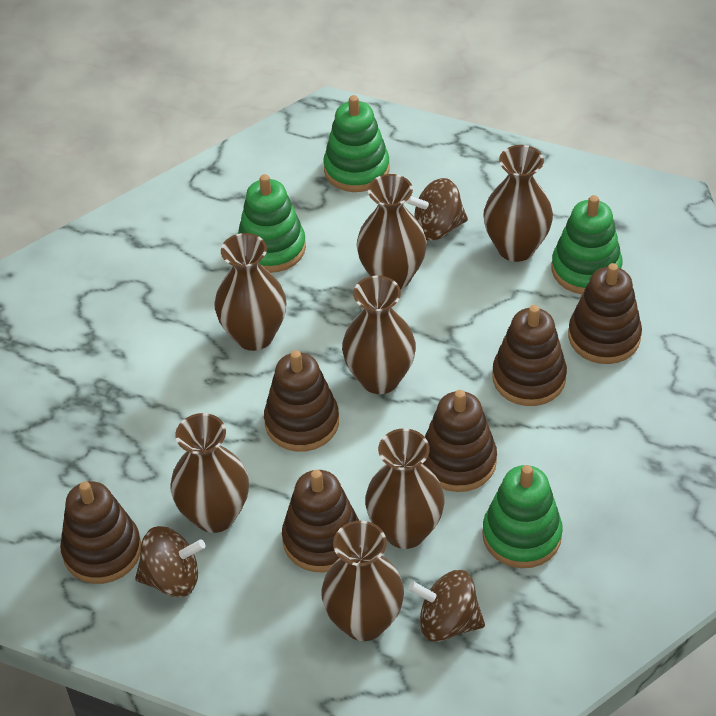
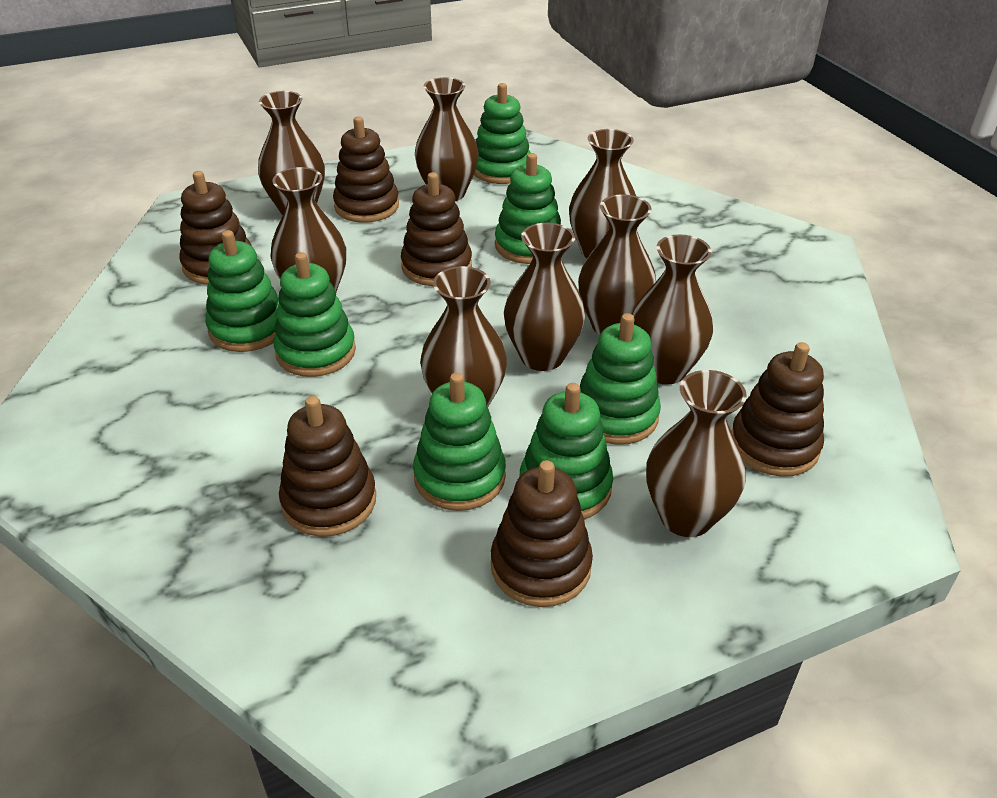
brown spinning top: [135,526,206,597] [406,178,468,241] [408,570,485,642] = 3 -> none = 0
brown vase: [170,413,249,533] [215,233,286,351] [321,520,404,641] [342,276,416,394] [356,174,427,290] [365,428,445,549] [483,145,553,262] = 7 -> [258,91,325,215] [270,167,346,292] [415,77,479,201] [420,266,507,407] [504,223,585,371] [569,129,636,258] [578,194,656,335] [632,234,713,384] [646,370,747,537] = 9
green stacking toy: [238,174,306,273] [323,95,389,192] [482,465,563,568] [551,195,623,294] = 4 -> [206,230,279,352] [273,252,356,377] [413,373,506,511] [474,83,531,184] [495,153,561,264] [520,383,613,519] [580,313,661,445] = 7

